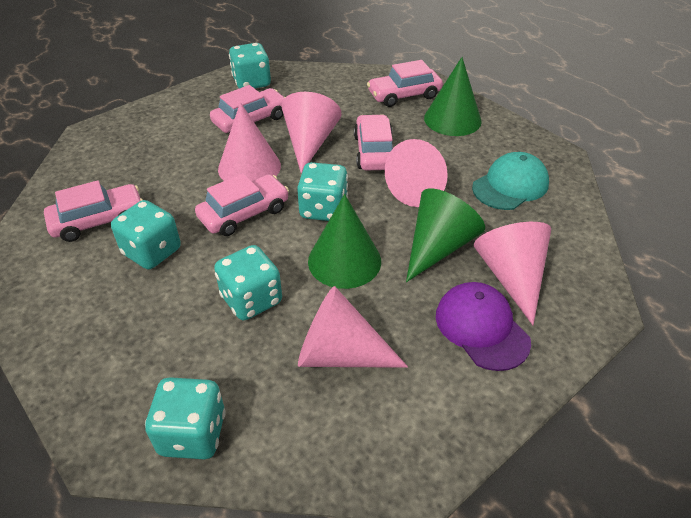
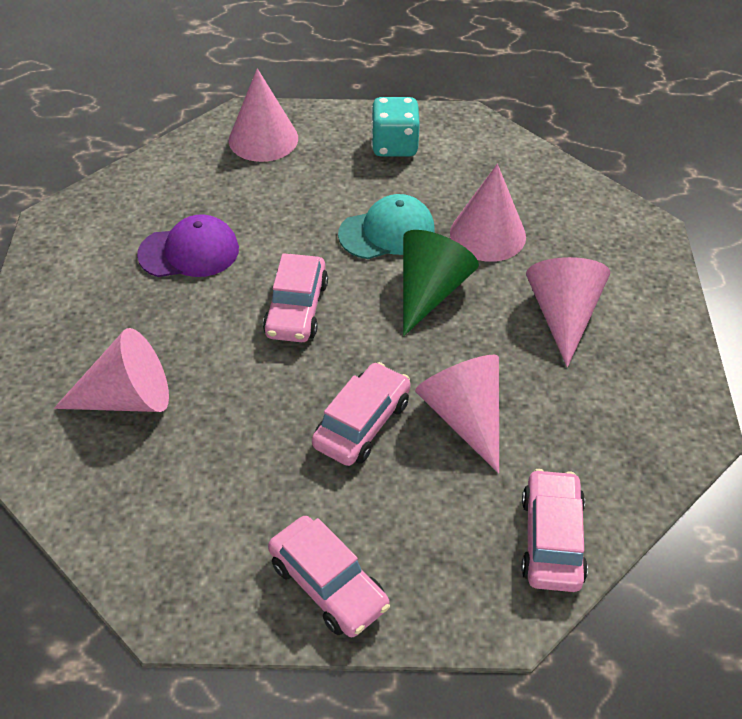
green cone: [308,194,381,289] [406,188,485,282] [424,57,482,136] = 3 -> [403,230,479,336] = 1
pink car: [44,180,143,242] [195,173,289,236] [210,85,286,133] [354,114,393,171] [367,60,443,107] = 5 -> [263,253,328,342] [268,516,390,637] [312,362,411,466] [521,469,588,592] = 4
turquoise dice: [111,200,181,269] [145,377,226,459] [214,245,282,320] [229,43,271,89] [297,162,348,221] = 5 -> [371,97,420,156] = 1

